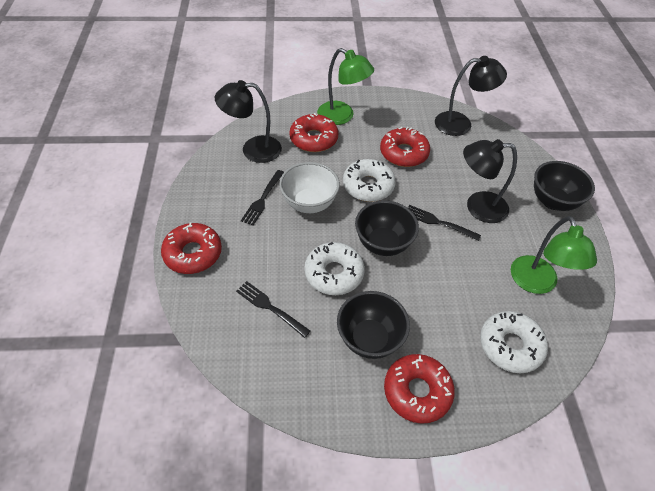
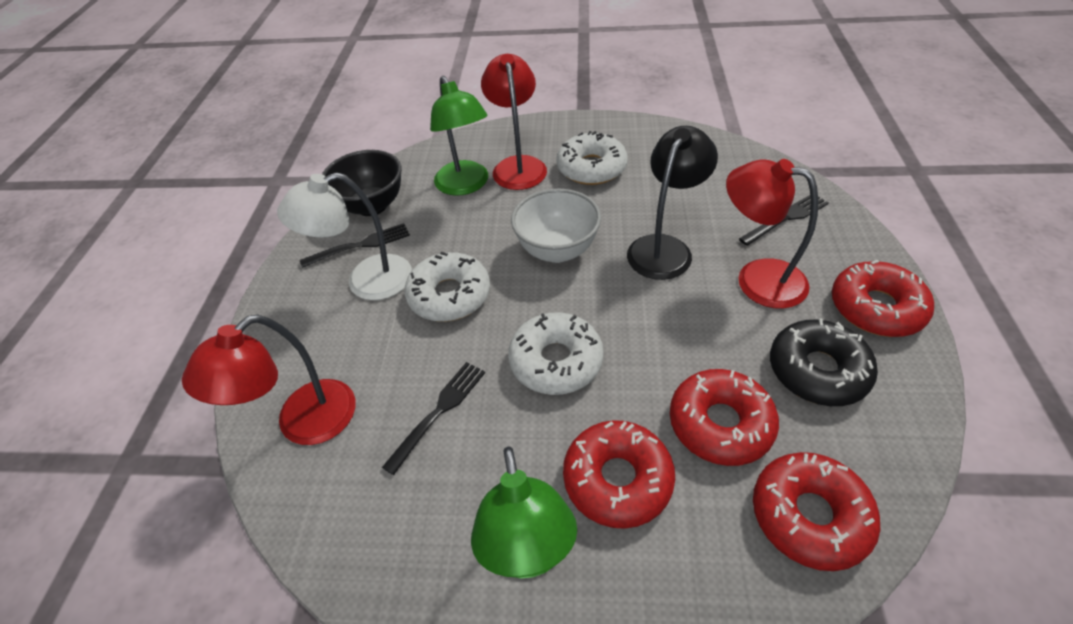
black bowl: [337,291,410,359] [355,200,419,256] [534,161,595,211] = 3 -> [322,150,402,216] = 1
black donut: none = 0 -> [770,318,878,406] = 1
black lamp: [215,80,282,163] [435,56,507,136] [463,139,517,223] = 3 -> [627,126,718,280] = 1
red lamp: none = 0 -> [182,315,356,445] [481,54,547,190] [726,159,818,309] = 3
white lamp: none = 0 -> [277,172,412,300] = 1

